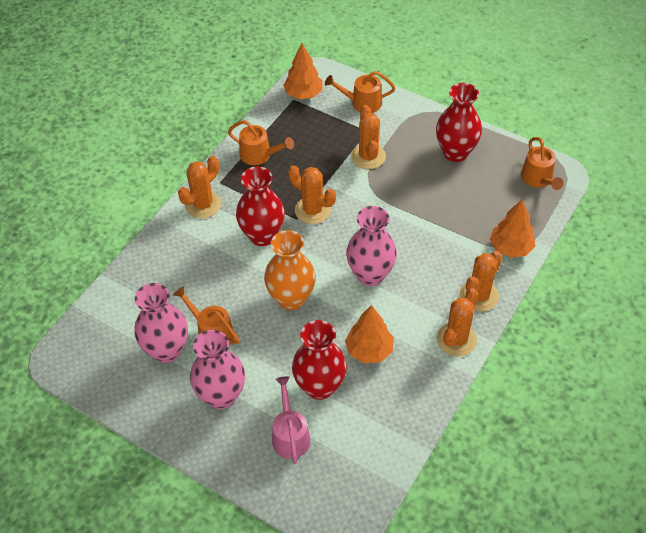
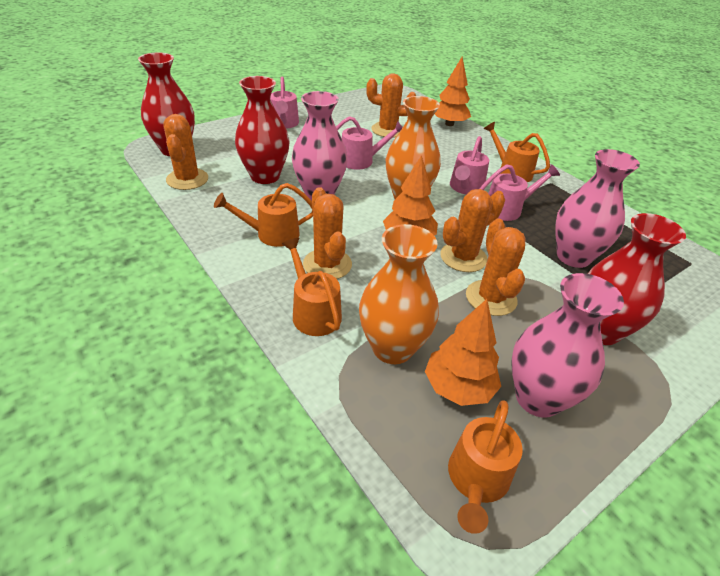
orange vase: [264,230,316,310] = 1 -> [359,224,439,364] [386,96,441,199] = 2
pink watering can: [272,376,310,464] = 1 -> [270,76,299,129] [336,116,403,170] [450,136,489,195] [480,164,560,221] = 4

